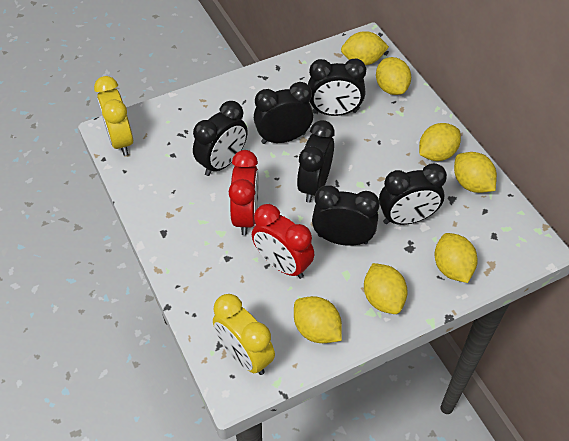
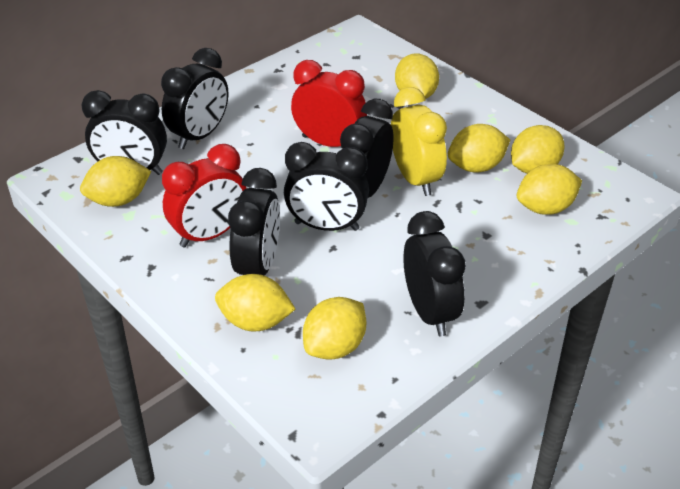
yellow clock: [94,76,133,156] [213,294,275,375] = 2 -> [391,87,447,196] = 1

